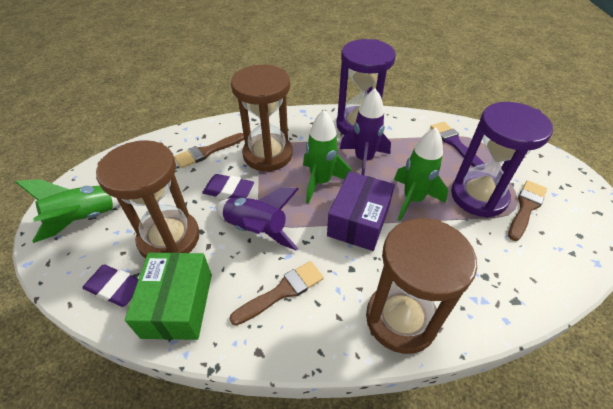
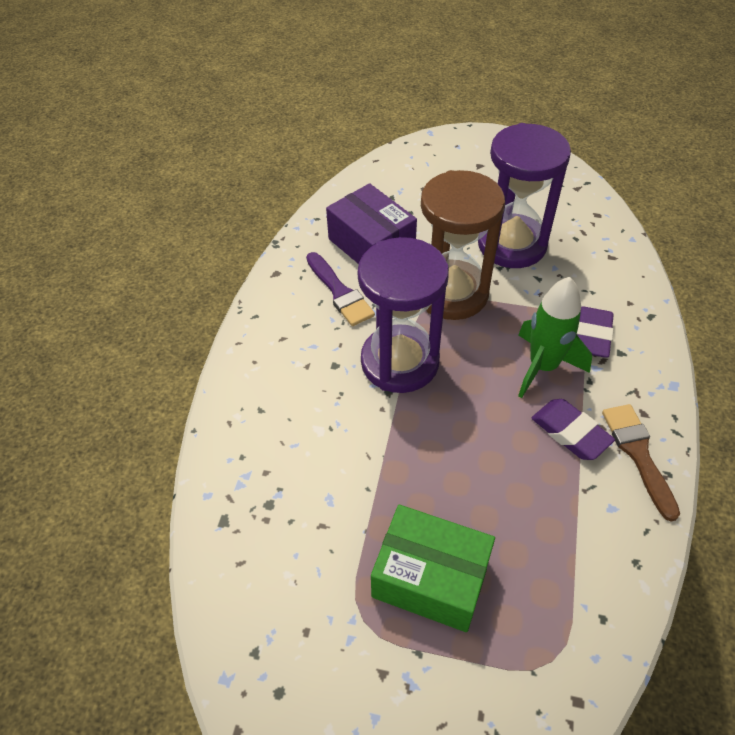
brown brush: [174,133,244,168] [230,261,324,325] [508,180,547,241] = 3 -> [602,404,680,521] = 1
brown hourglass: [96,140,200,259] [231,65,293,172] [366,218,477,354] = 3 -> [421,170,505,320] = 1
green rocket: [15,179,120,243] [303,110,351,204] [394,128,448,221] = 3 -> [518,277,592,398] = 1
purple rocket: [215,187,299,251] [340,88,391,175] = 2 -> none = 0

